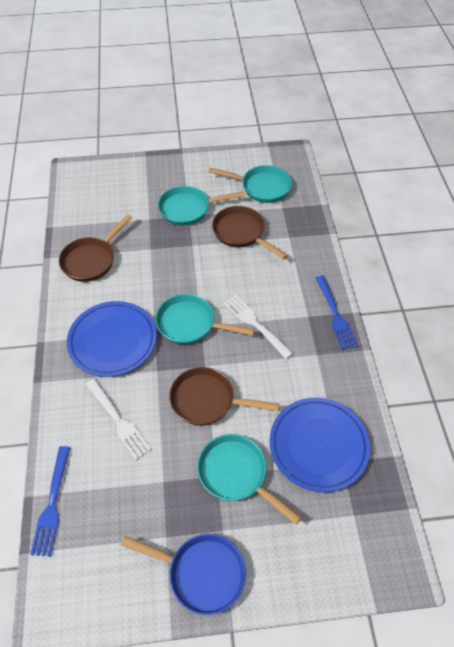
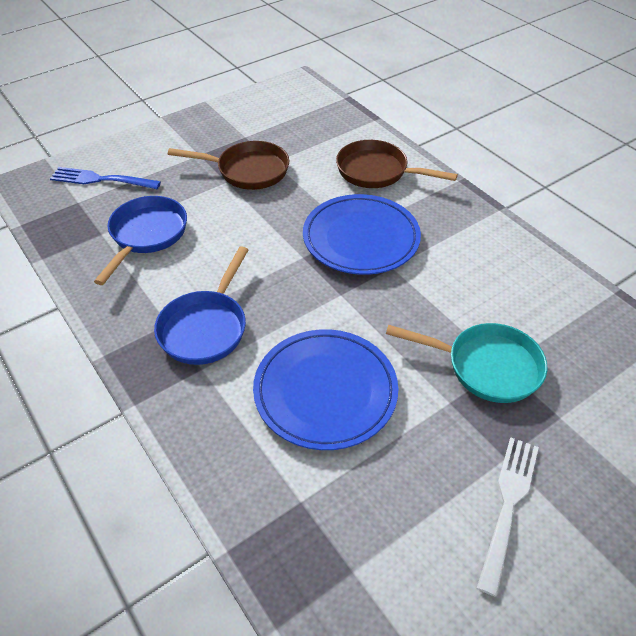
blue fork: [30,446,71,557] [316,276,358,350] = 2 -> [50,167,161,189] = 1
blue pan: [121,534,246,615] = 1 -> [94,196,187,285] [154,247,248,365] = 2
brown pan: [59,214,132,282] [169,367,279,426] [212,206,288,260] = 3 -> [168,141,289,190] [336,140,458,188] = 2
turquoise pan: [155,294,255,344] [158,186,245,225] [197,434,302,525] [208,165,292,203] = 4 -> [386,323,547,403] = 1
white fork: [86,379,152,460] [223,295,293,359] = 2 -> [477,437,539,597] = 1

